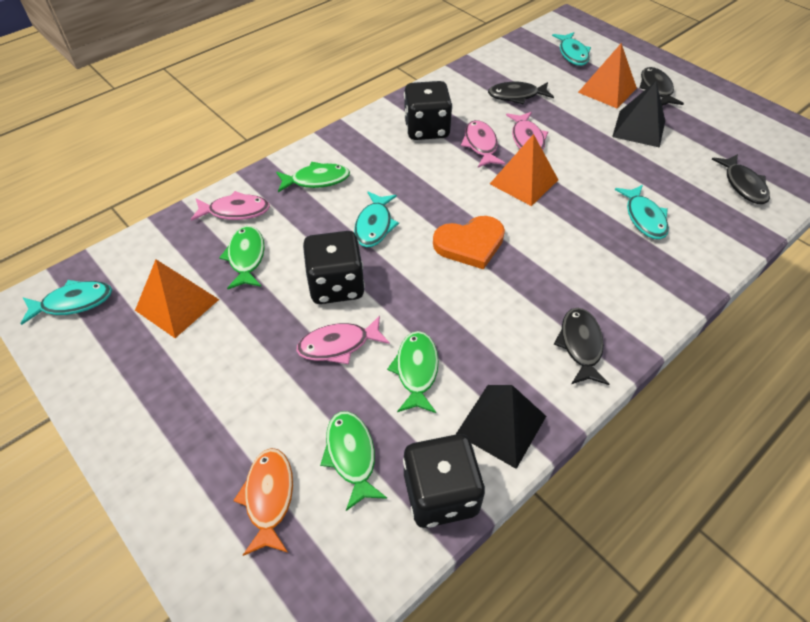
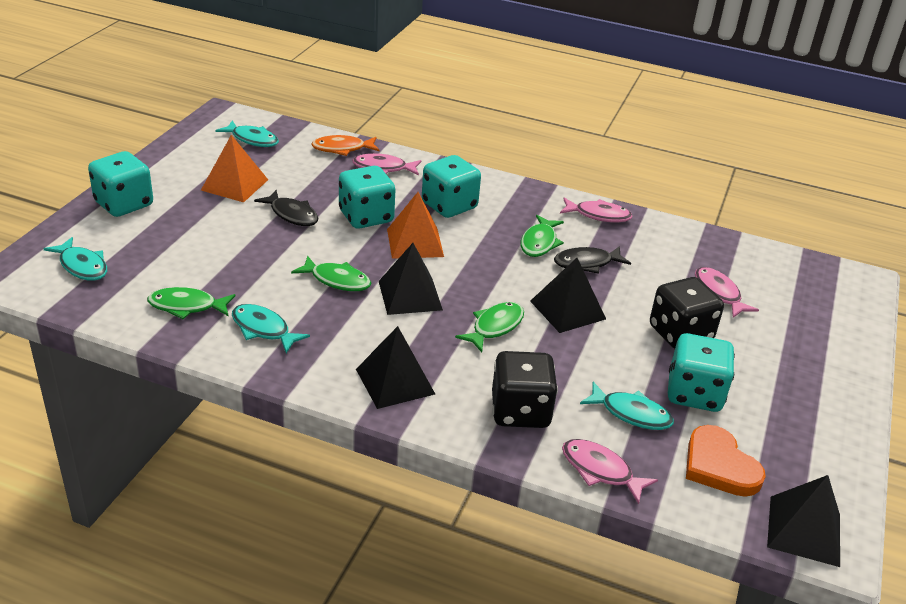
black dice: [303,231,365,304] [403,434,485,528] [404,81,453,140] = 3 -> [492,351,558,428] [650,277,724,349] = 2
black fish: [488,82,554,105] [554,308,609,385] [640,67,684,106] [712,154,770,204] = 4 -> [254,190,318,226] [554,246,631,274] = 2
black pyramid: [456,385,546,469] [612,81,665,148] = 2 -> [356,326,435,409] [379,243,443,315] [530,258,606,333] [767,475,840,567] = 4
orange pyramid: [135,260,219,338] [490,134,558,206] [578,43,637,108] = 3 -> [201,135,268,202] [387,192,444,259] = 2
turquoise dice: none = 0 -> [88,151,153,217] [339,166,395,229] [422,155,481,218] [668,333,735,412] = 4

